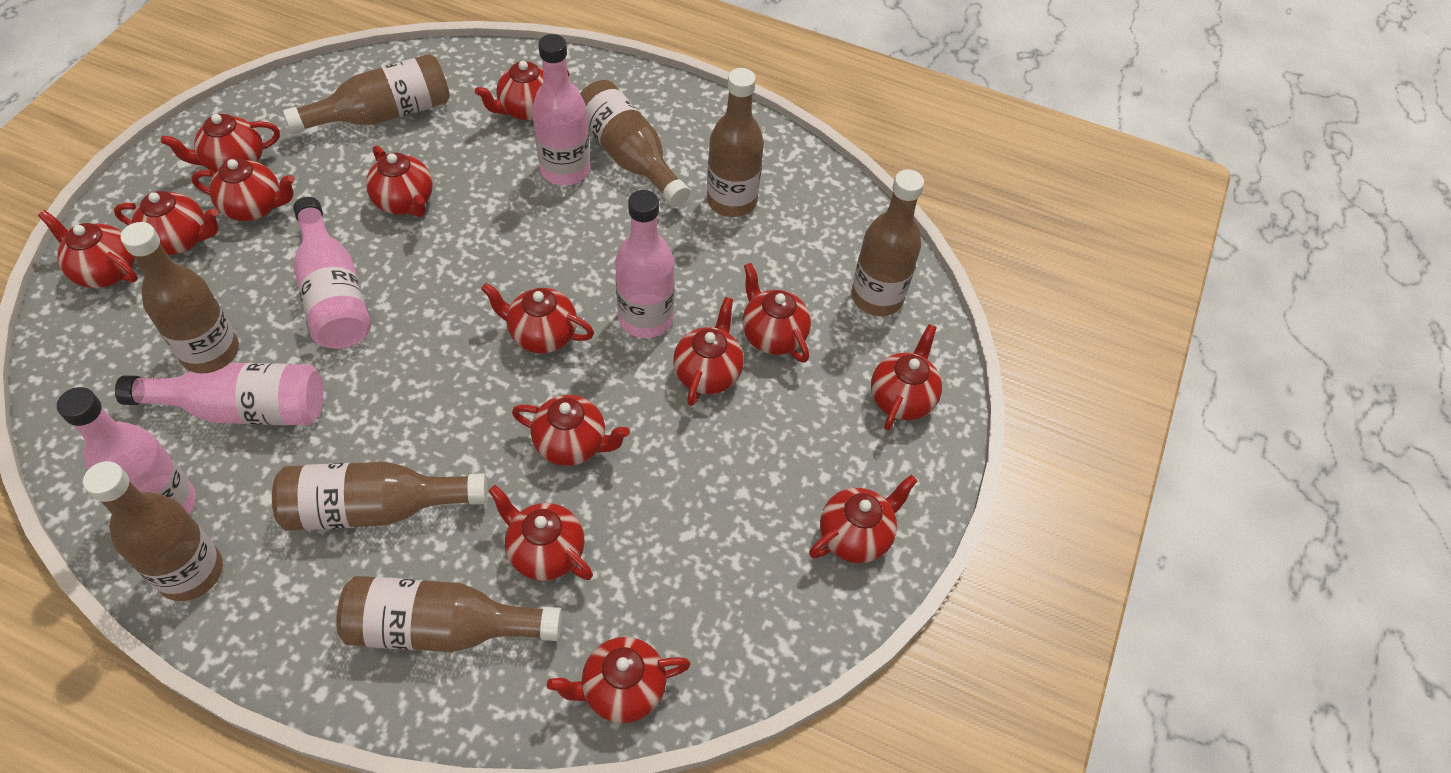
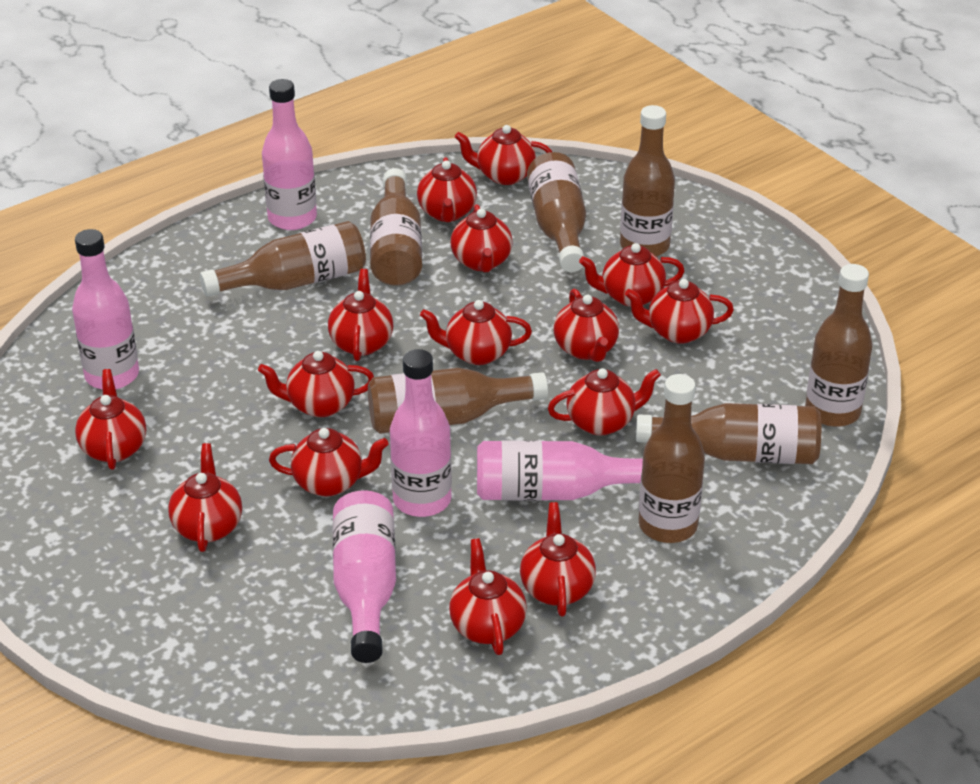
red teapot: [38,210,138,288] [114,191,219,255] [161,114,280,173] [191,158,295,221] [366,145,433,217] [475,61,569,121] [481,283,594,353] [489,485,593,581] [512,395,630,466] [547,637,691,723] [673,297,744,406] [743,263,811,363] [809,475,917,563] [871,324,942,430] = 14 -> [75,369,146,470] [168,443,242,552] [258,351,374,417] [269,428,389,497] [328,269,393,361] [417,157,477,222] [420,300,532,365] [449,538,527,655] [451,204,512,272] [455,125,552,185] [520,502,596,616] [548,368,661,435] [553,289,619,362] [579,243,684,307] [625,279,734,344] = 15

